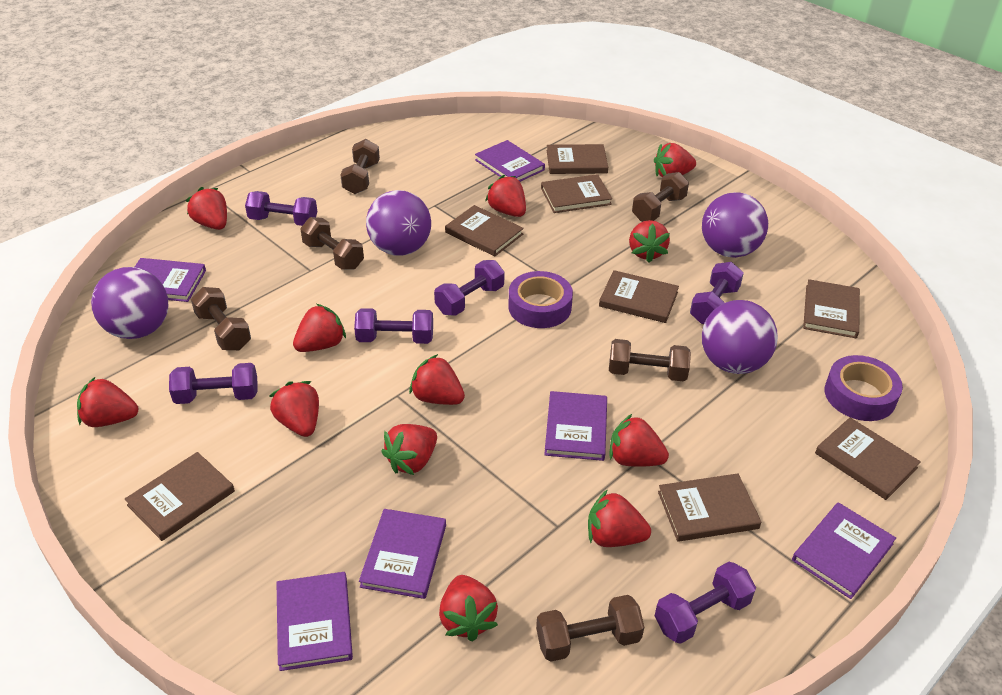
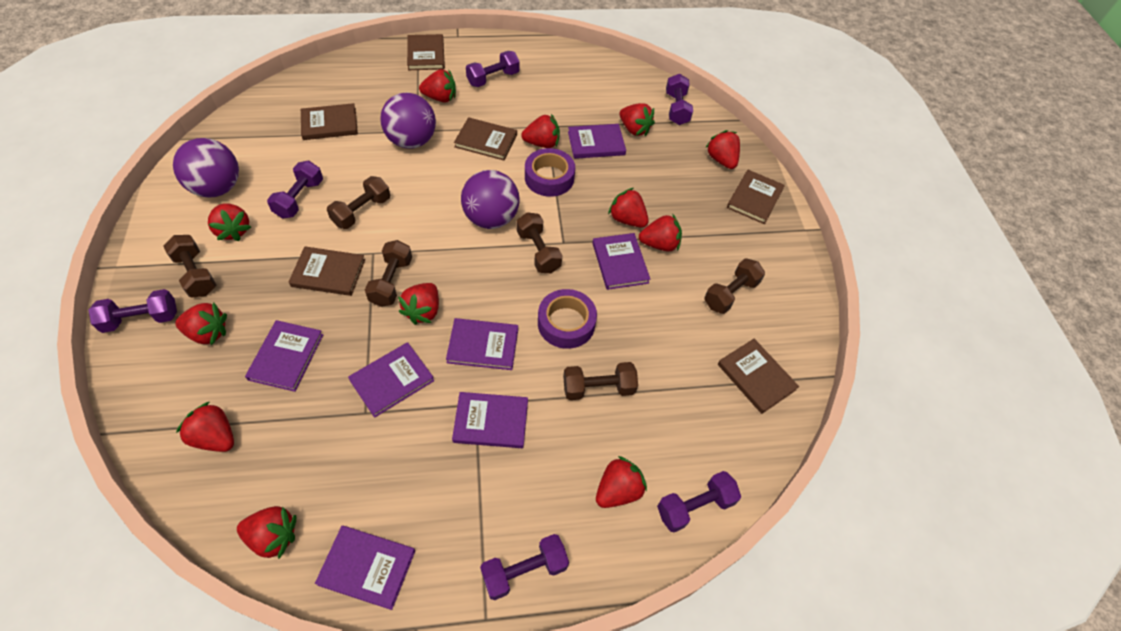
brown book: [125,452,235,541] [445,205,524,257] [541,174,612,213] [547,144,608,174] [599,270,679,323] [658,473,761,542] [803,279,860,338] [815,417,921,500] = 8 -> [289,246,365,296] [301,103,358,140] [407,34,445,70] [454,117,517,160] [718,339,799,414] [727,170,785,224] = 6
purple ball: [91,267,168,339] [366,190,431,256] [702,192,768,258] [702,300,778,374] = 4 -> [173,138,239,198] [381,92,436,149] [461,170,520,229] = 3
purple book: [135,258,206,302] [277,572,353,671] [359,509,446,599] [475,140,545,182] [544,391,607,461] [792,502,896,599] = 6 -> [245,320,323,392] [315,526,415,610] [348,342,434,418] [446,318,518,370] [452,392,528,448] [568,124,626,159] [592,233,650,290] = 7

